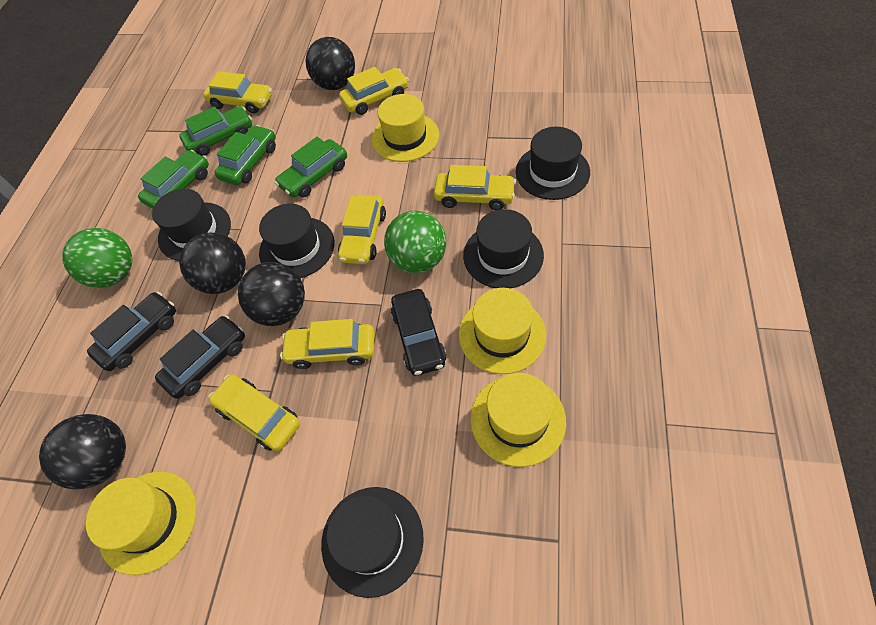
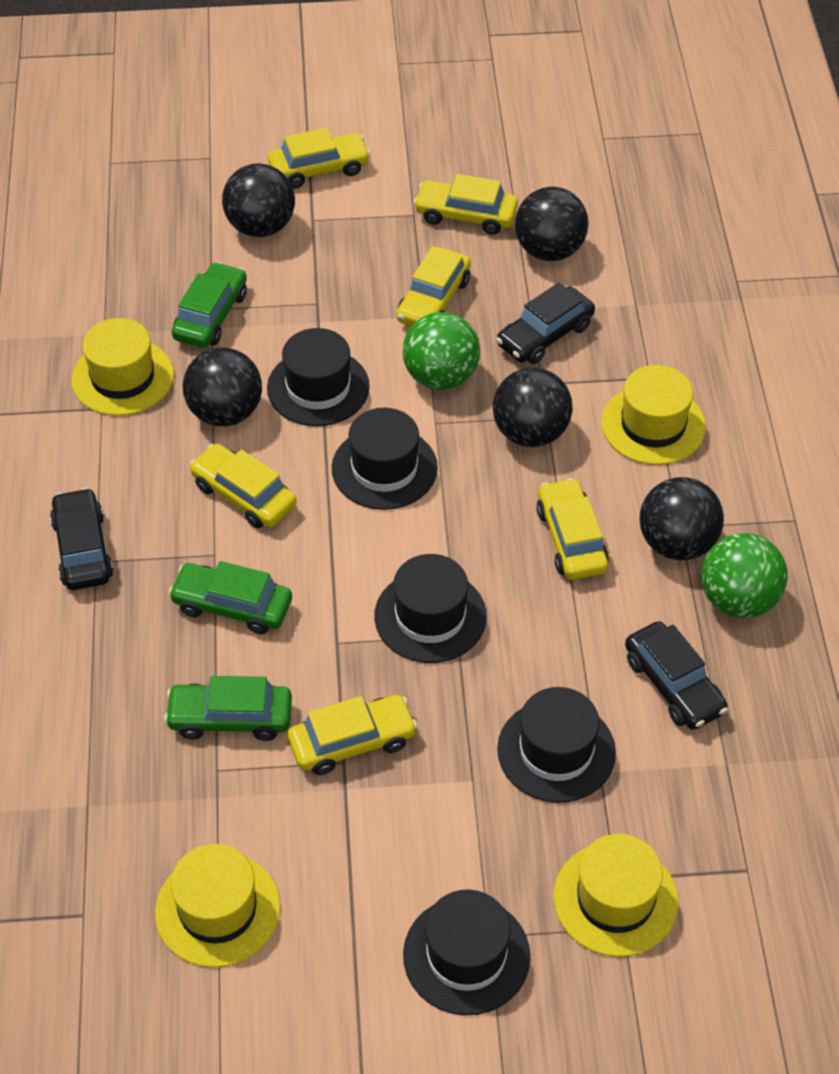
black ball: [39,414,126,489] [179,233,246,294] [238,262,305,326] [306,37,355,90] = 4 -> [183,347,262,426] [222,163,295,237] [493,367,573,447] [515,187,589,261] [640,477,724,560] = 5
green car: [138,150,209,209] [179,106,252,156] [214,125,276,185] [275,137,347,198] = 4 -> [164,676,292,741] [168,561,292,634] [172,262,247,348] = 3

